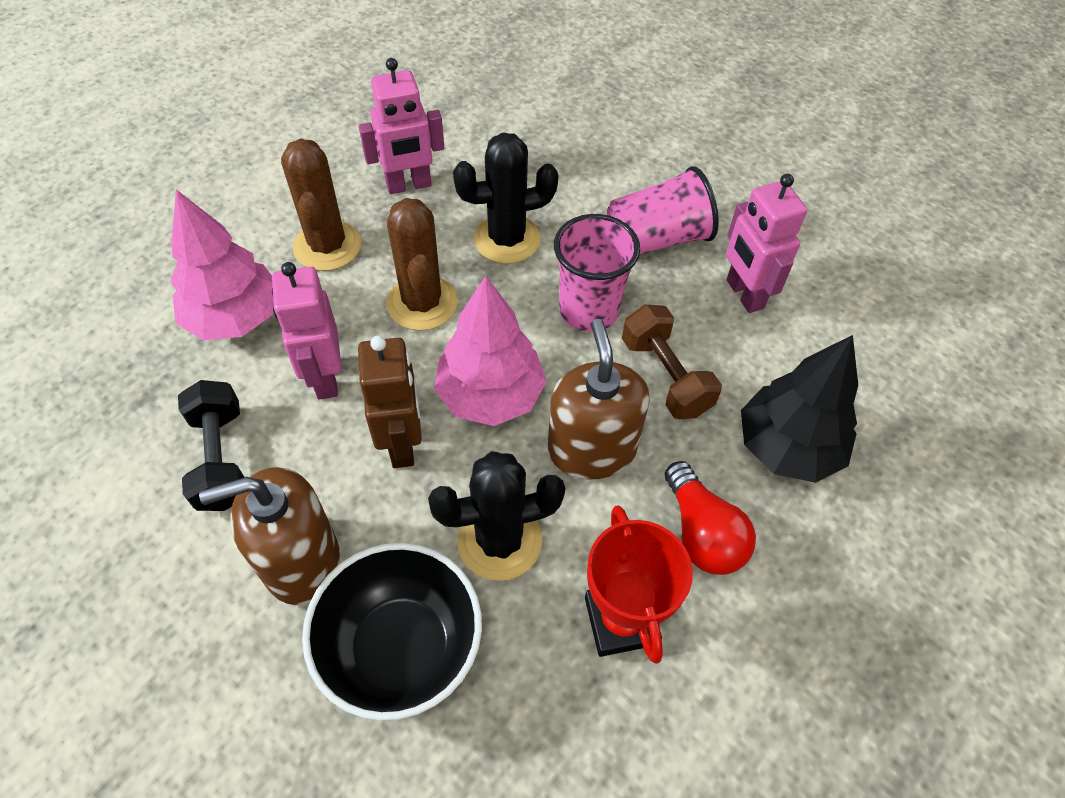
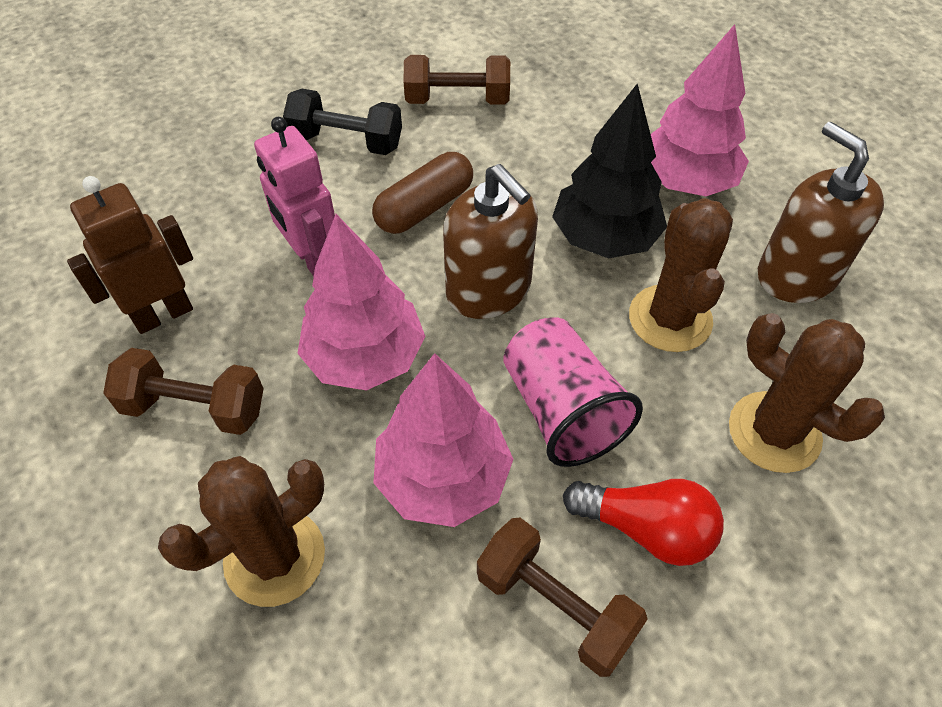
black bowl: [302,543,482,721] = 1 -> none = 0
black cactus: [428,451,565,581] [453,132,559,264] = 2 -> none = 0
brown cactus: [281,138,361,271] [386,198,458,331] = 2 -> [158,456,325,607] [629,198,733,352] [729,313,885,473] = 3
brown capsule: none = 0 -> [372,152,473,234] = 1
brown dumbbell: [622,305,722,419] = 1 -> [103,348,264,435] [404,55,510,105] [477,518,648,677] = 3
pink cup: [554,214,640,332] [607,166,719,254] = 2 -> [504,317,643,467] = 1
pink robot: [272,262,342,400] [359,58,444,194] [726,174,807,313] = 3 -> [254,117,335,276] = 1
pink tree: [170,190,274,340] [434,276,547,426] = 2 -> [297,214,426,391] [373,353,513,527] [651,24,749,196] = 3
red trophy: [585,505,693,664] = 1 -> none = 0

